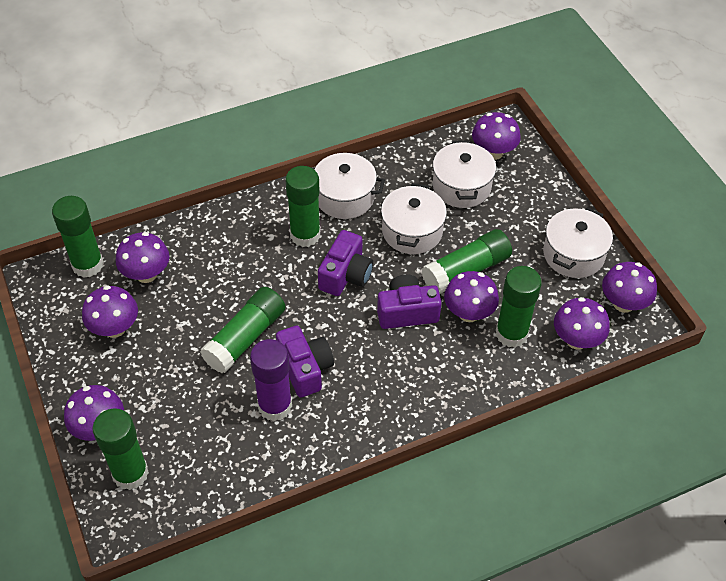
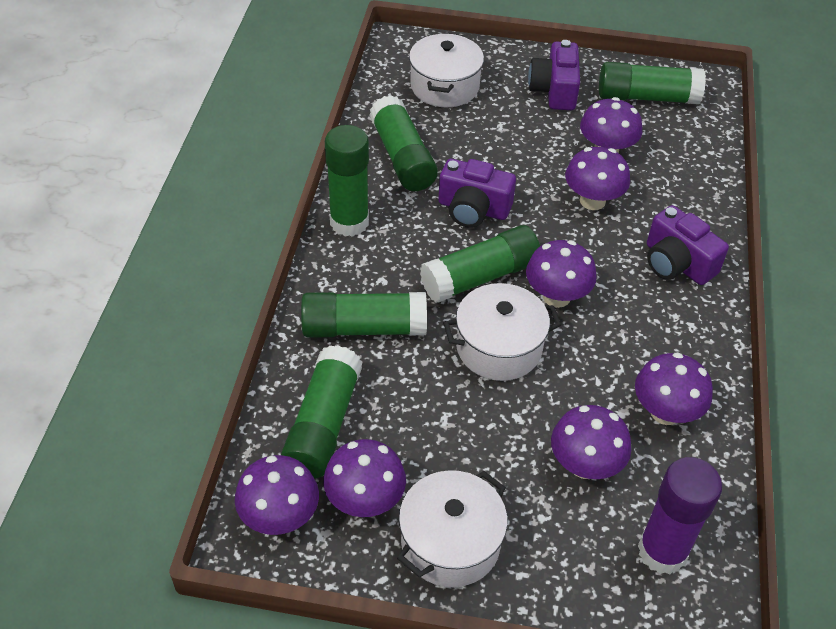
white pot: [311,153,385,219] [381,183,447,254] [433,140,496,208] [543,207,613,278] = 4 -> [397,470,508,587] [409,33,484,107] [444,283,561,381] = 3

